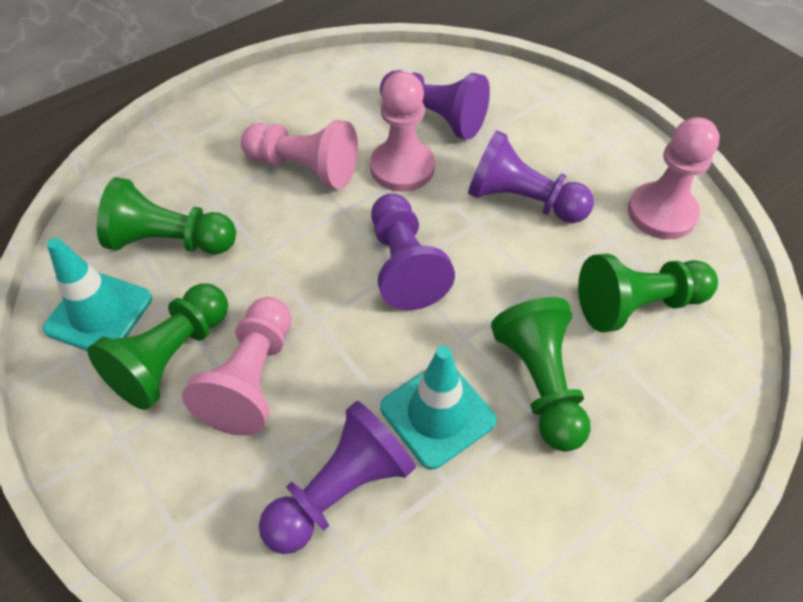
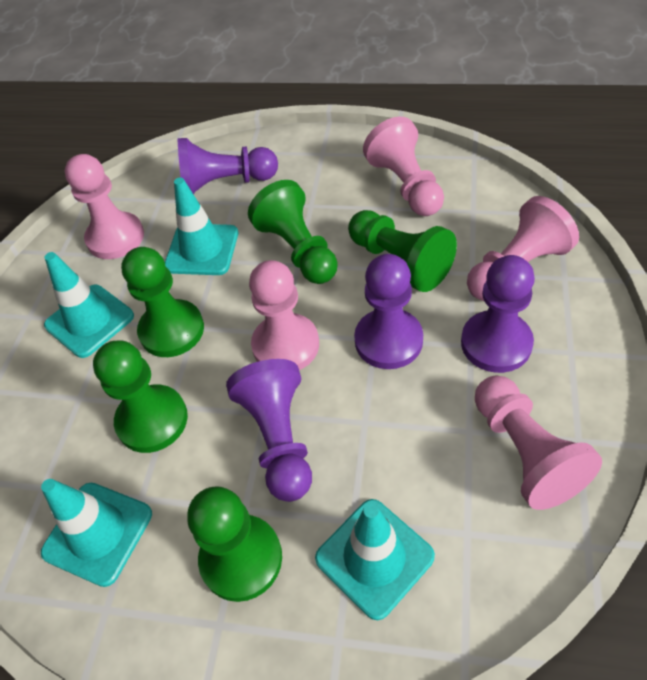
green pawn: [87,284,228,410] [97,177,236,254] [491,297,591,452] [578,254,718,333] = 4 -> [93,341,188,453] [121,247,204,357] [187,486,282,602] [248,180,338,284] [348,210,457,292] = 5
pink pawn: [182,297,292,436] [241,120,358,190] [370,72,435,192] [628,117,720,239] = 4 -> [65,154,144,259] [249,260,319,370] [363,117,444,216] [467,196,579,301] [475,376,602,510] = 5
turquoise traffic cone: [43,238,152,351] [380,346,497,469] = 2 -> [41,479,152,587] [44,252,134,358] [165,178,238,275] [315,499,435,620] = 4

